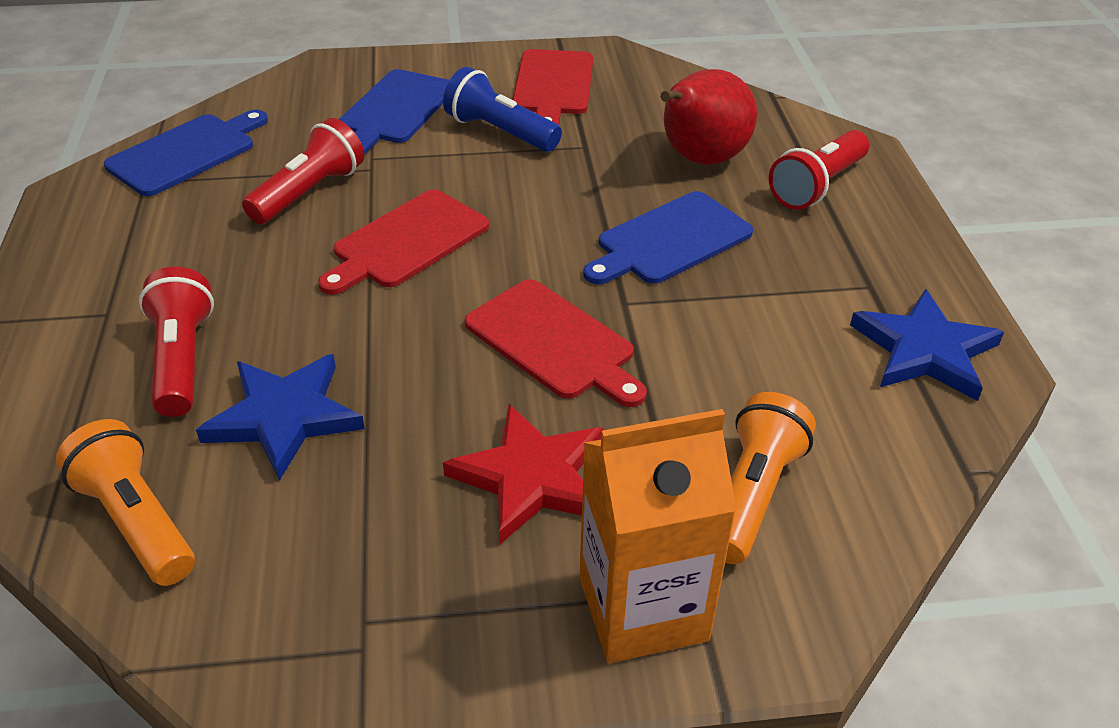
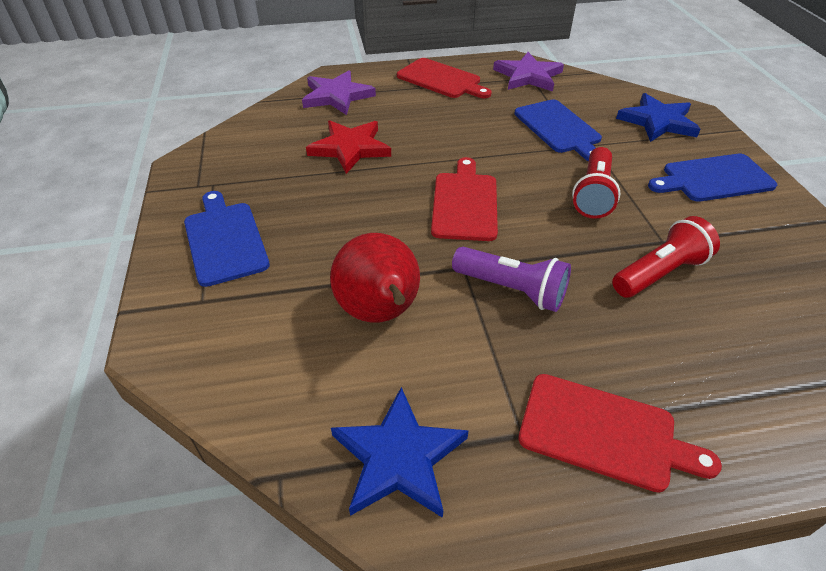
blue flashlight: [443,67,562,152] = 1 -> none = 0
orange carton: [579,409,737,663] = 1 -> none = 0
orange flashlight: [56,419,195,586] [725,392,816,564] = 2 -> none = 0
purple flashlight: none = 0 -> [452,247,571,312] = 1
purple star: none = 0 -> [302,71,376,115] [493,52,564,92] = 2
red flashlight: [139,267,214,417] [242,118,364,224] [769,130,869,210] = 3 -> [572,147,620,219] [612,216,720,298] = 2

